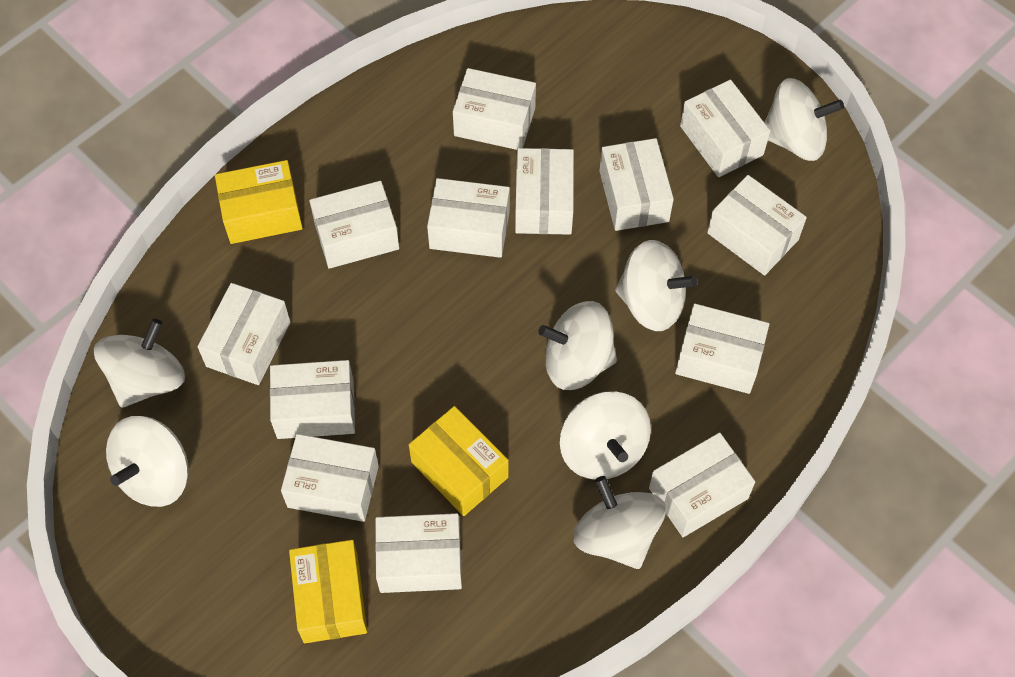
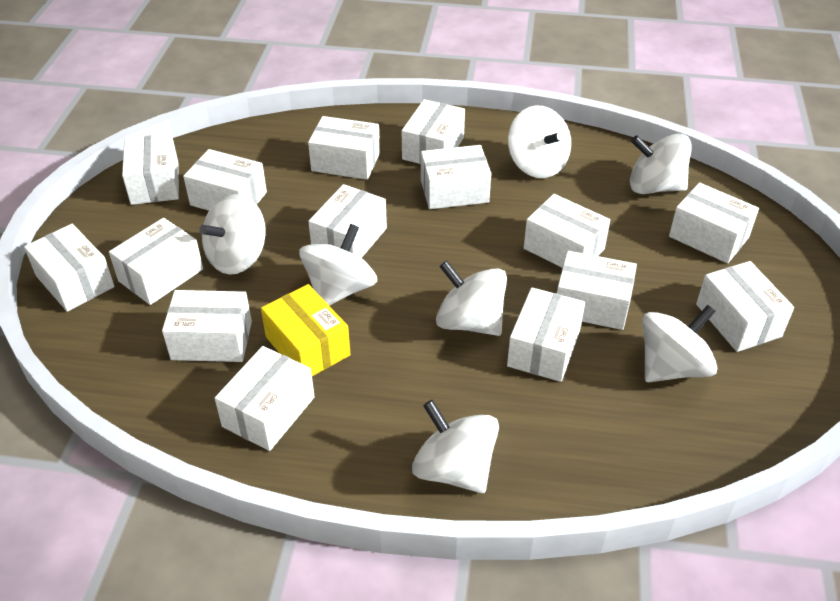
white box: [198,283,290,385] [270,360,355,439] [281,434,379,522] [309,181,399,269] [375,513,462,593] [427,178,510,258] [453,68,536,150] [515,148,574,235] [599,138,674,231] [649,432,755,537] [675,304,769,394] [680,80,770,177] [707,175,807,276] = 13 -> [24,224,115,312] [109,218,203,305] [122,134,179,205] [162,290,252,362] [183,149,267,211] [215,346,315,451] [308,116,380,180] [308,184,387,258] [402,99,465,164] [421,145,491,209] [507,287,585,382] [524,194,610,267] [557,251,637,330] [669,182,759,263] [696,261,794,352] = 15
yellow box: [215,160,303,244] [289,540,367,643] [409,406,509,516] = 3 -> [261,284,351,376] = 1

